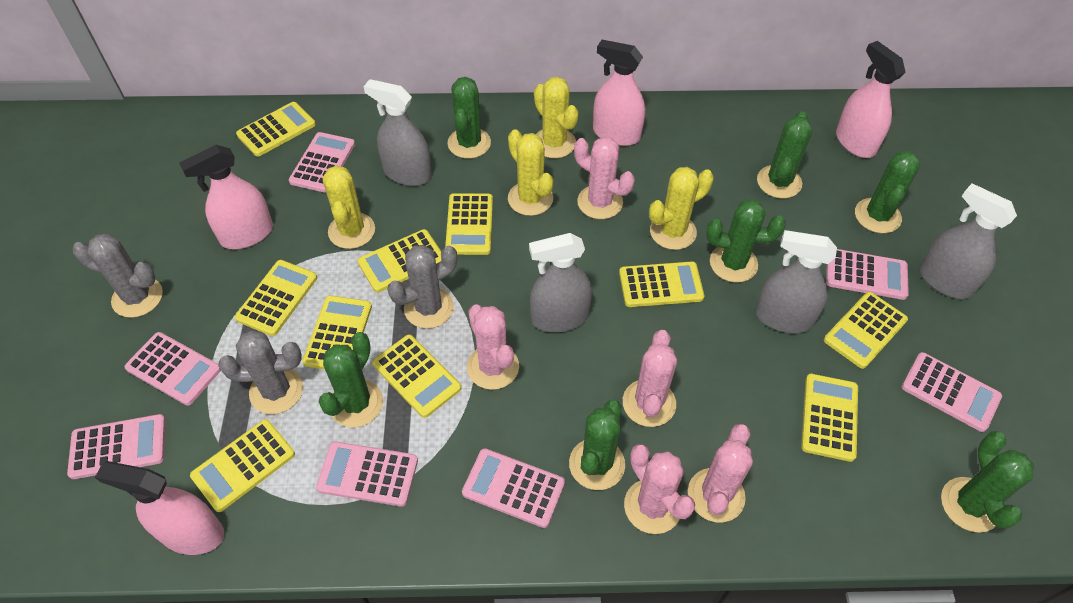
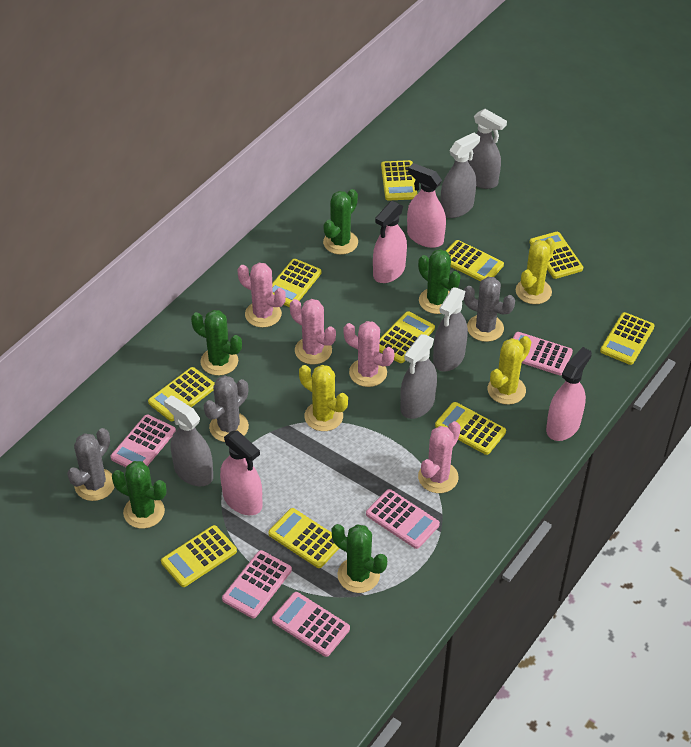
green cactus: [318,332,383,427] [448,77,491,159] [569,400,625,490] [706,199,786,282] [757,111,812,198] [855,151,920,233] [941,431,1034,533] = 7 -> [112,461,167,529] [191,310,242,376] [323,189,358,255] [332,524,387,593] [418,249,461,314] = 5
grey spray bottle: [364,79,432,186] [529,233,592,332] [755,230,837,333] [920,183,1017,299] = 4 -> [164,395,213,486] [400,334,437,419] [433,287,468,372] [440,133,480,218] [468,109,507,189] = 5
pink cactus: [467,304,519,390] [574,137,635,219] [623,330,677,427] [624,444,695,534] [688,424,753,522] = 5 -> [237,263,286,328] [290,299,336,364] [343,321,395,387] [418,421,461,493] = 4
pink calculator: [67,414,166,479] [125,332,221,406] [289,132,355,193] [316,442,418,507] [462,448,565,528] [826,249,909,300] [902,352,1002,432] = 7 -> [110,415,176,467] [222,550,292,618] [272,592,350,657] [366,489,440,549] [513,332,573,375] = 5
yellow cactus: [323,165,375,249] [508,129,553,216] [534,77,579,158] [649,167,714,250] = 4 -> [299,365,348,431] [488,336,531,405] [516,238,555,304] = 3

